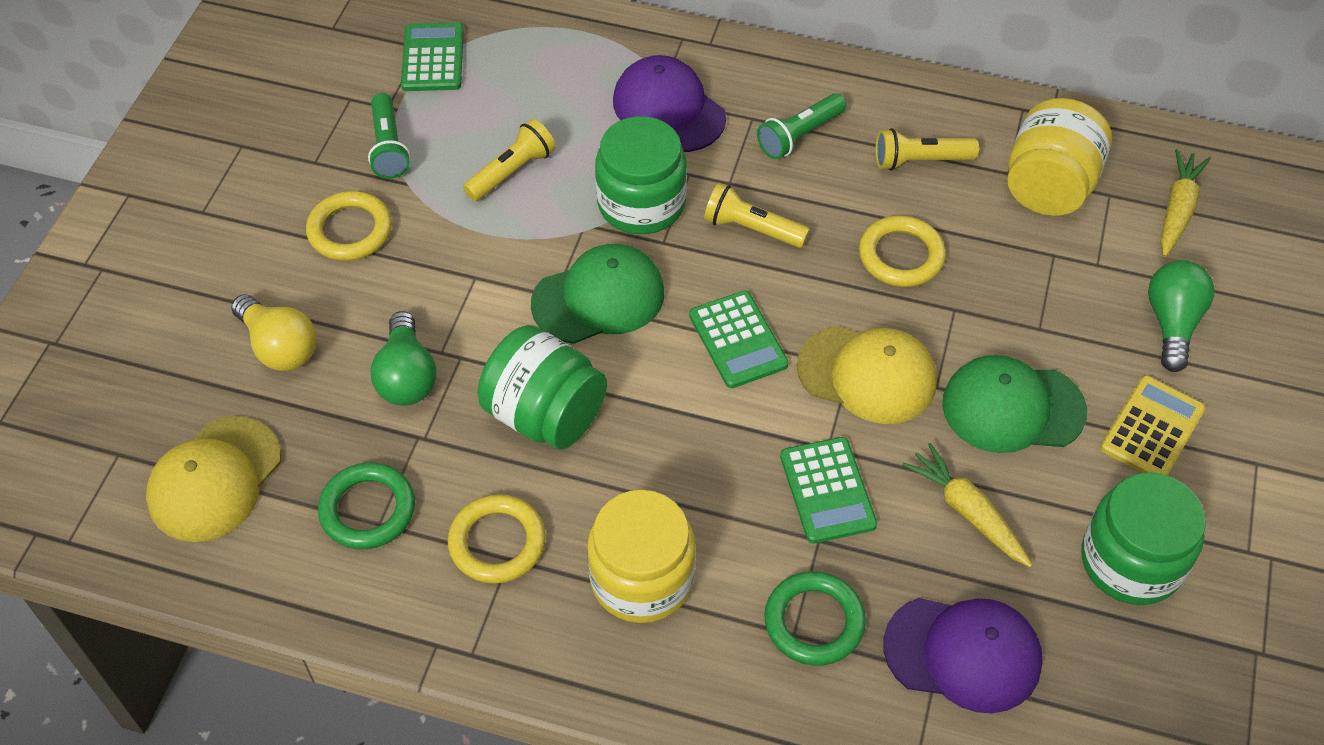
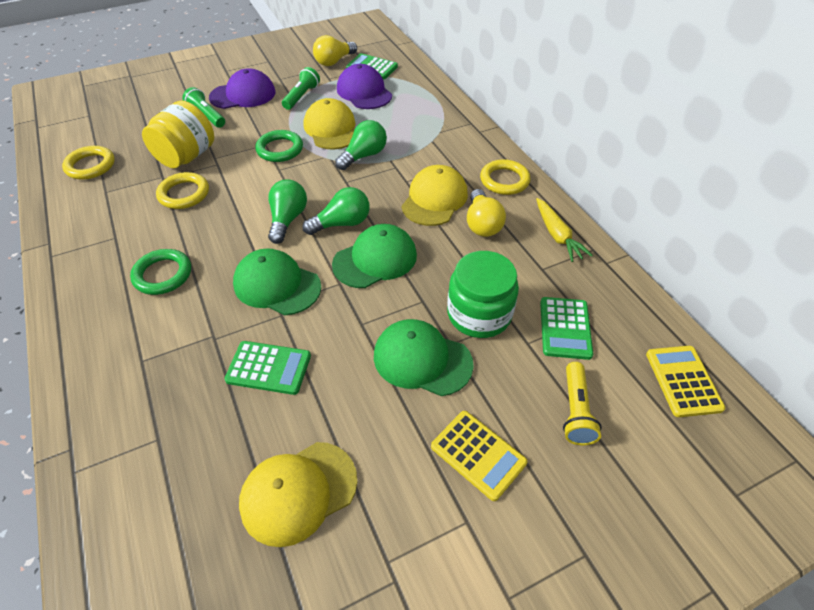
green cap: [531,244,664,344] [942,355,1087,453] = 2 -> [233,248,321,315] [332,224,417,288] [374,319,474,396] = 3
green jar: [478,325,607,449] [595,116,687,234] [1081,472,1206,605] = 3 -> [447,251,519,338] = 1
green light bulb: [370,311,436,406] [1148,260,1214,372] = 2 -> [268,179,307,244] [302,187,370,235] [335,120,387,170] = 3
yellow calculator: [1100,375,1206,476] = 1 -> [431,411,528,501] [646,346,725,417] = 2
yellow cap: [146,416,281,542] [797,326,937,424] = 2 -> [239,442,357,547] [304,98,356,150] [402,165,468,226] = 3
yellow carrot: [902,443,1032,567] [1160,149,1211,257] = 2 -> [536,198,593,262] = 1
yellow flashlight: [463,119,556,201] [704,183,810,248] [875,128,979,170] = 3 -> [563,362,602,445] = 1
yellow jar: [587,490,696,623] [1007,98,1112,216] = 2 -> [142,100,214,168] = 1
yellow light bulb: [231,294,317,371] = 1 -> [313,35,357,66] [467,189,506,237] = 2

